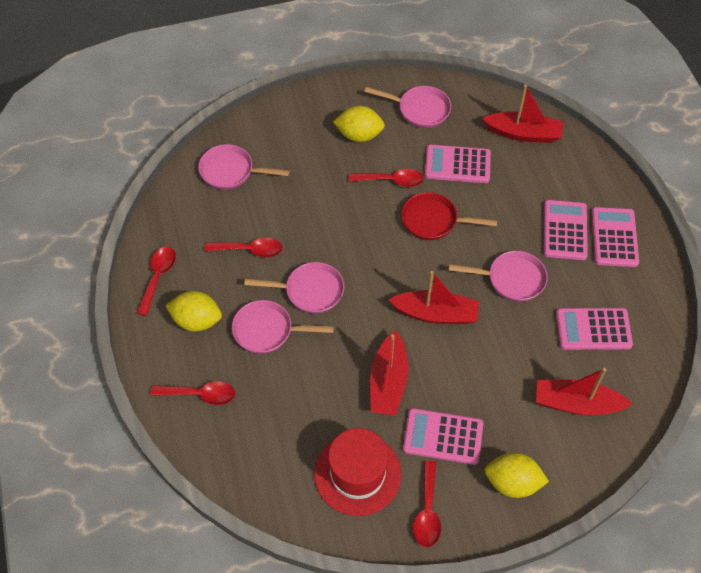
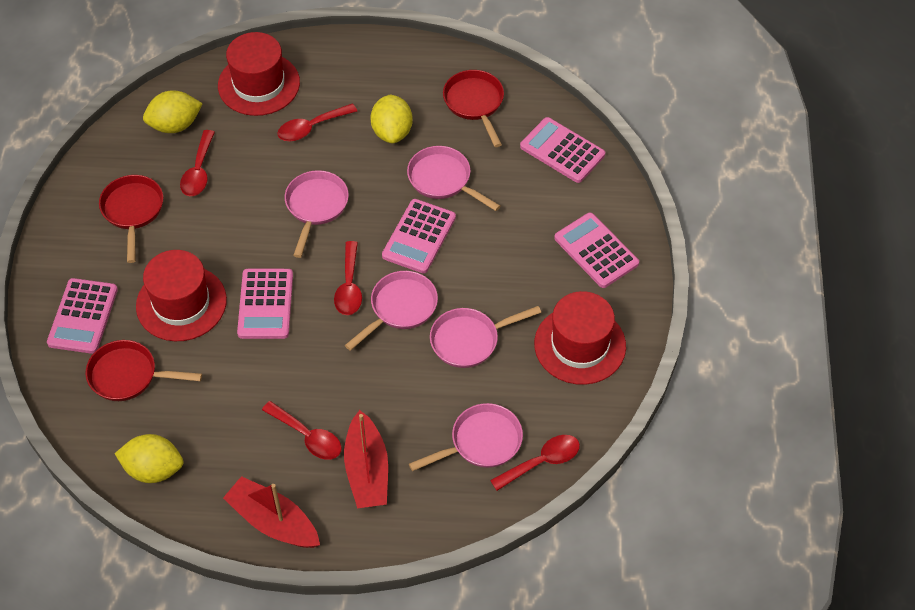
red boat: [370,330,408,416] [389,271,479,324] [482,85,563,143] [536,368,632,415] = 4 -> [223,476,320,548] [344,410,388,508] = 2
red hat: [314,428,401,516] = 1 -> [136,250,227,341] [218,32,300,116] [534,291,626,385] = 3
red pan: [401,192,497,240] = 1 -> [86,340,202,401] [99,175,163,263] [443,70,504,147] = 3

